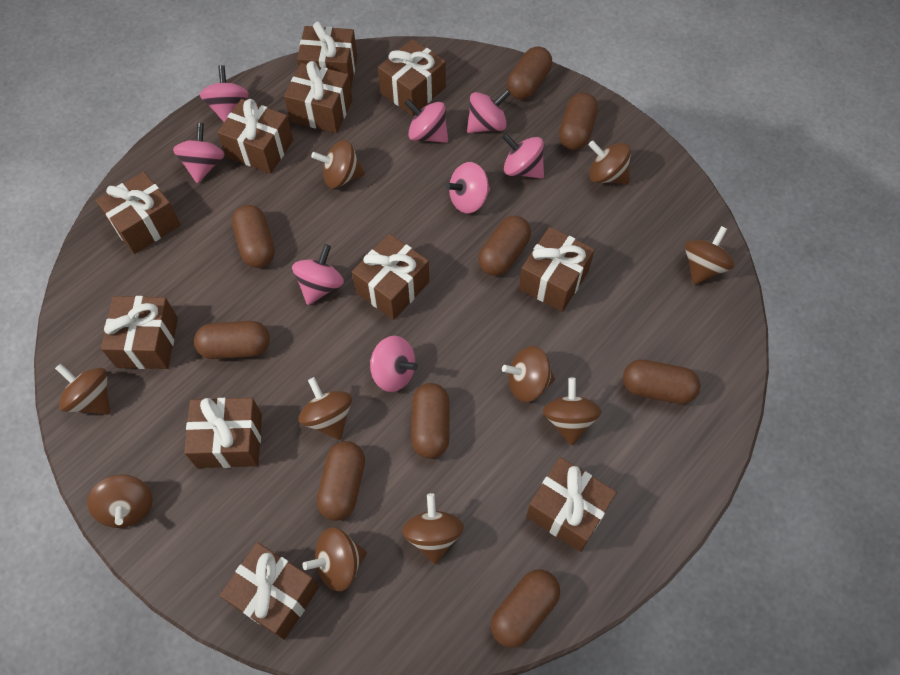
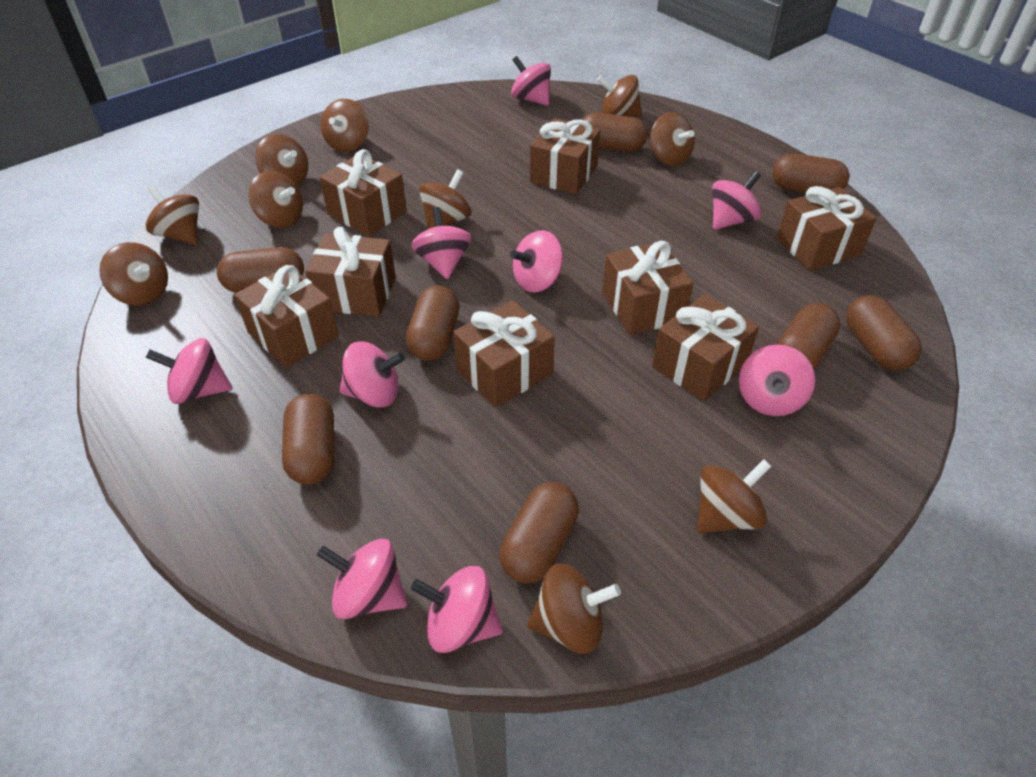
brown capsule: [194,321,270,359] [232,205,275,268] [317,441,365,521] [411,383,450,459] [478,216,531,276] [491,569,560,648] [507,46,552,100] [559,92,598,150] [623,360,701,404] = 9 -> [217,247,304,293] [282,394,335,485] [406,286,459,361] [499,482,579,584] [583,112,648,152] [772,153,850,193] [777,303,840,370] [846,295,922,371] = 8
brown gift: [96,171,181,254] [101,296,178,369] [184,398,262,468] [217,99,293,174] [220,542,319,640] [284,61,352,133] [297,22,357,87] [352,234,430,320] [378,39,446,116] [519,227,595,312] [526,457,617,552] = 11 -> [234,265,339,368] [305,227,396,317] [319,149,407,237] [453,300,555,408] [530,118,601,195] [602,241,694,335] [652,294,759,401] [776,186,877,271] = 8
pink spinning top: [173,123,225,184] [200,65,249,122] [292,244,344,305] [370,336,418,392] [404,99,448,143] [445,162,490,213] [467,89,511,133] [502,133,544,179] = 8 -> [146,338,233,404] [317,539,407,619] [340,341,405,407] [411,207,472,279] [411,566,503,653] [510,230,563,292] [511,56,551,106] [712,171,761,230] [739,344,815,416] = 9

